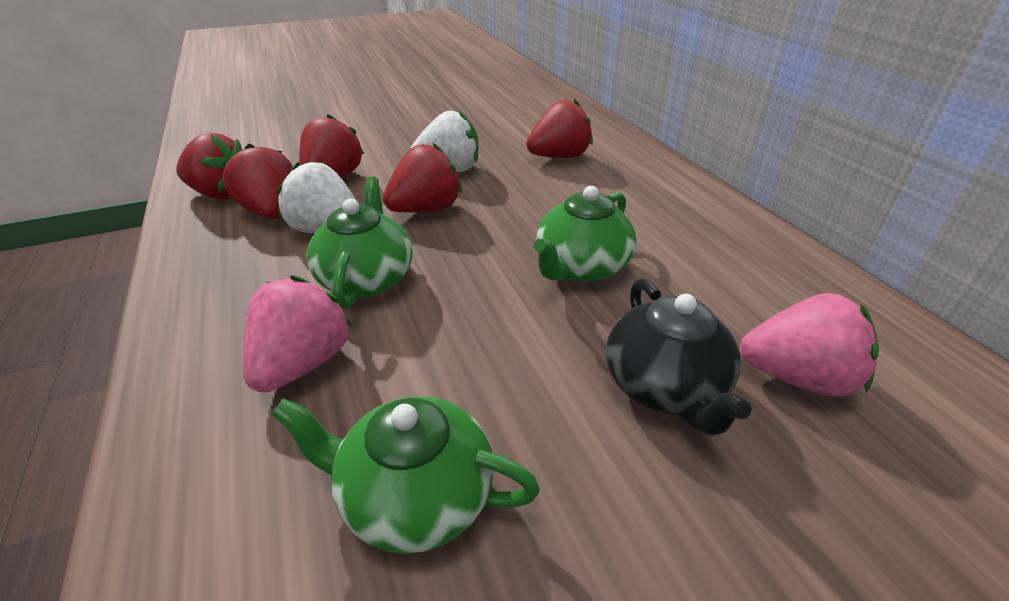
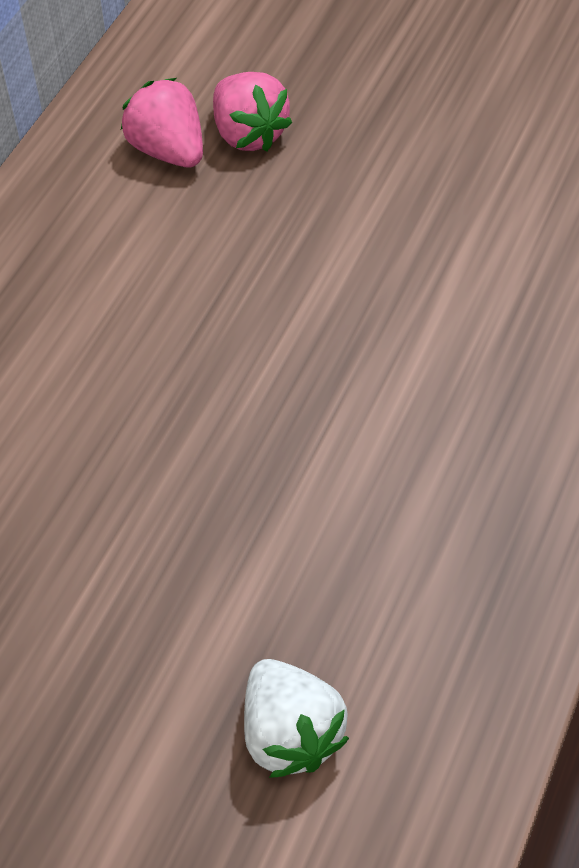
black teapot: [606,278,752,436] = 1 -> none = 0
green teapot: [271,396,540,554] [307,176,412,309] [534,186,636,282] = 3 -> none = 0
red strawberry: [176,133,242,199] [222,144,293,219] [299,114,364,177] [383,143,462,212] [526,99,593,158] = 5 -> none = 0
white strawberry: [277,162,356,233] [410,111,478,172] = 2 -> [244,659,349,778] = 1

